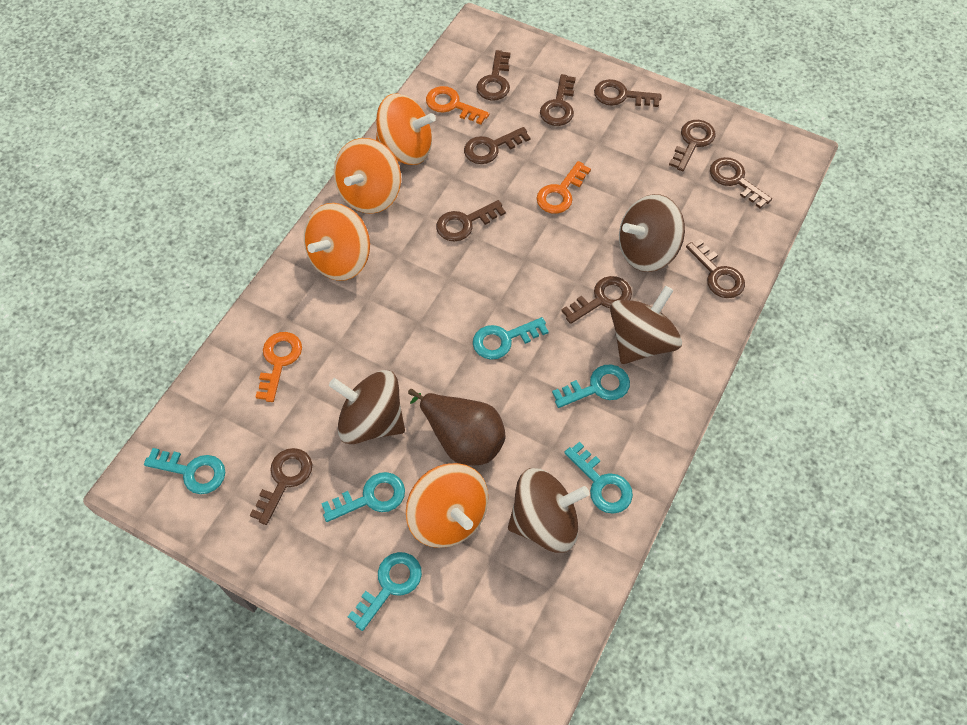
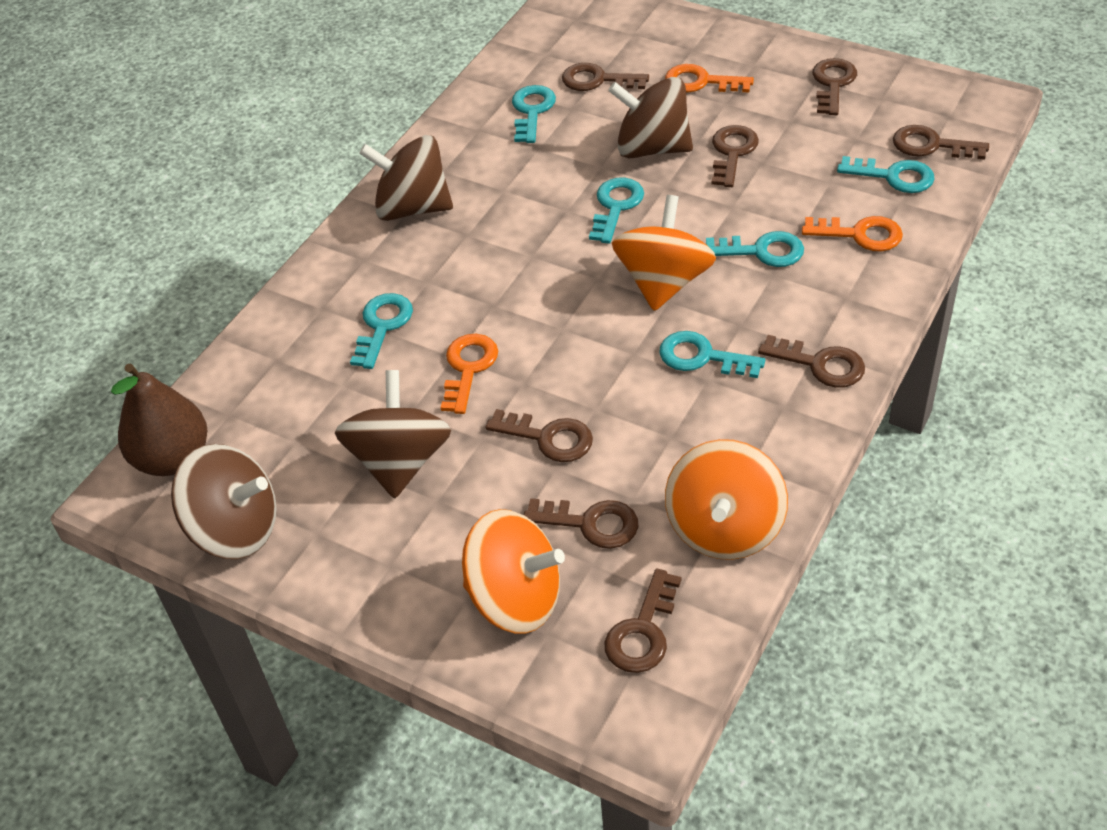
brown key: [250,448,312,525] [436,200,506,242] [464,127,530,164] [476,50,510,101] [540,74,576,126] [561,276,632,324] [594,79,662,107] [669,120,715,171] [686,239,745,298] [710,157,772,208] = 10 -> [485,409,593,462] [524,498,638,549] [562,63,649,91] [604,569,681,673] [712,125,759,187] [758,335,865,388] [813,58,857,115] [893,125,989,160] = 8
orange spinning top: [304,203,370,281] [334,138,401,214] [376,93,436,165] [406,463,488,548] = 4 -> [462,509,565,634] [612,195,716,311] [665,439,788,560] = 3

